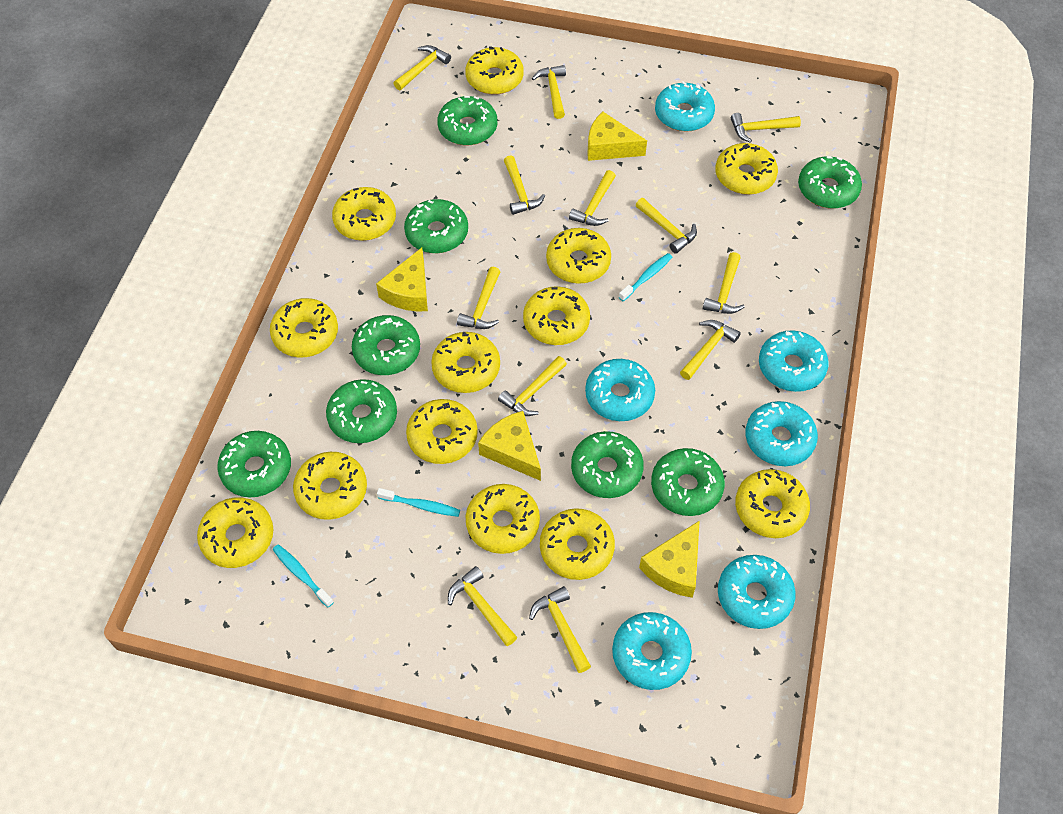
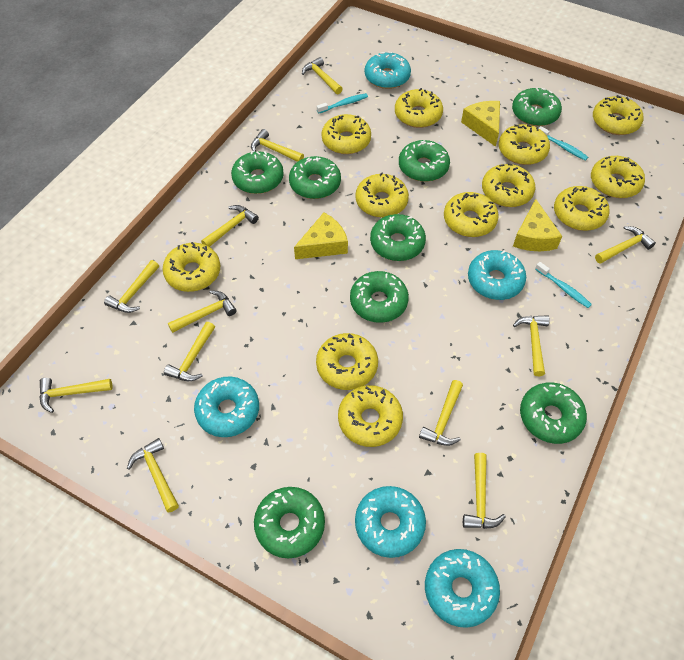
turquoise donut: [585,359,655,421] [612,612,692,690] [655,81,715,132] [718,555,796,629] [746,401,818,466] [759,330,829,392] = 6 -> [194,377,259,437] [355,486,426,558] [365,52,411,89] [425,549,500,628] [468,250,526,300] = 5
yellow cheese: [376,248,428,311] [478,411,541,481] [587,112,647,161] [639,521,699,598] = 4 -> [294,213,348,259] [461,101,500,147] [513,199,562,251] = 3
yellow donut: [197,497,274,568] [270,298,338,358] [293,452,367,520] [332,187,396,241] [406,399,478,464] [431,332,500,393] [465,46,524,95] [465,484,540,554] [523,286,590,345] [540,508,615,580] [546,228,611,284] [715,143,778,195] [735,469,810,538] = 13 -> [162,242,220,292] [316,333,378,390] [321,114,371,154] [338,385,403,447] [355,172,409,218] [395,88,443,128] [444,192,499,237] [482,164,535,207] [499,123,550,165] [554,186,610,231] [591,156,645,198] [593,95,643,135] = 12

